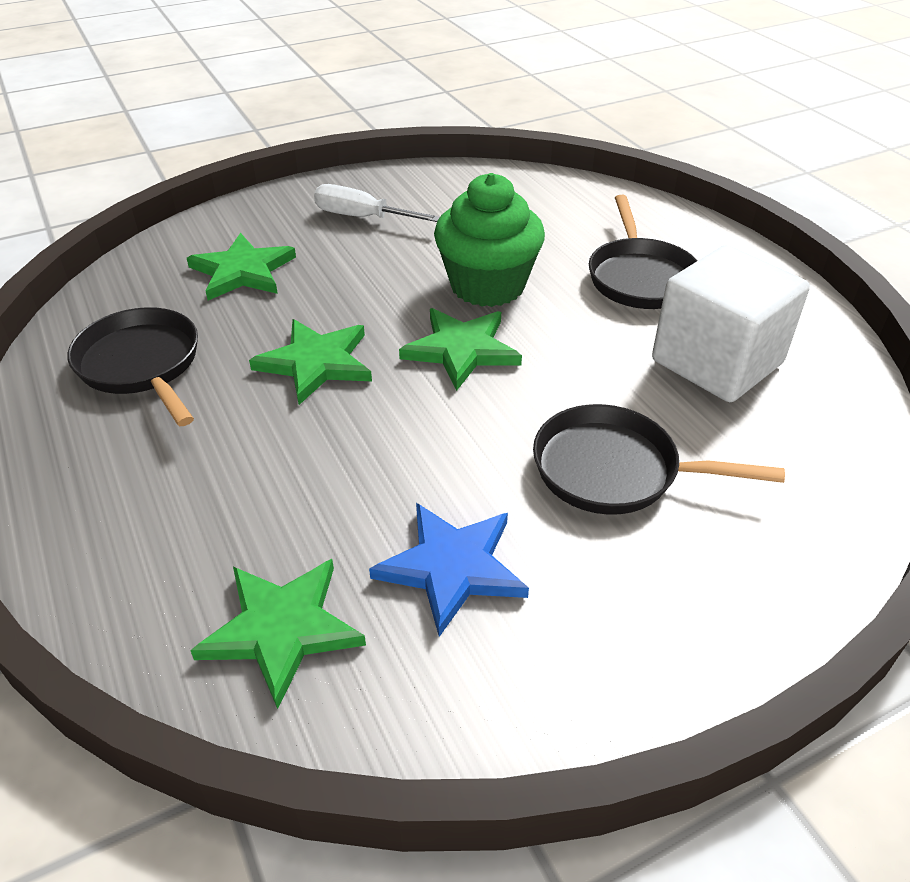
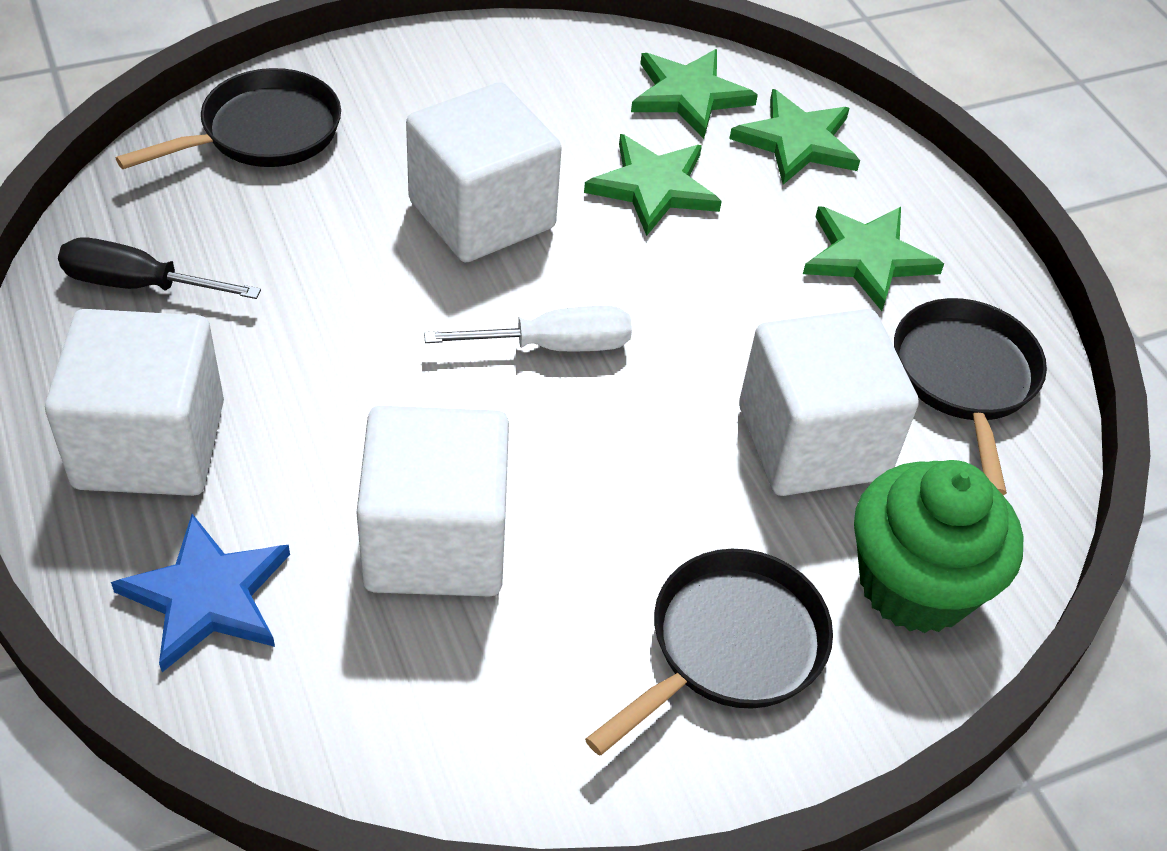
black screwdriver: none = 0 -> [58,237,261,299] = 1
white cube: [652,245,810,402] = 1 -> [45,309,224,496] [356,406,509,597] [406,82,562,263] [739,309,919,496] = 4

